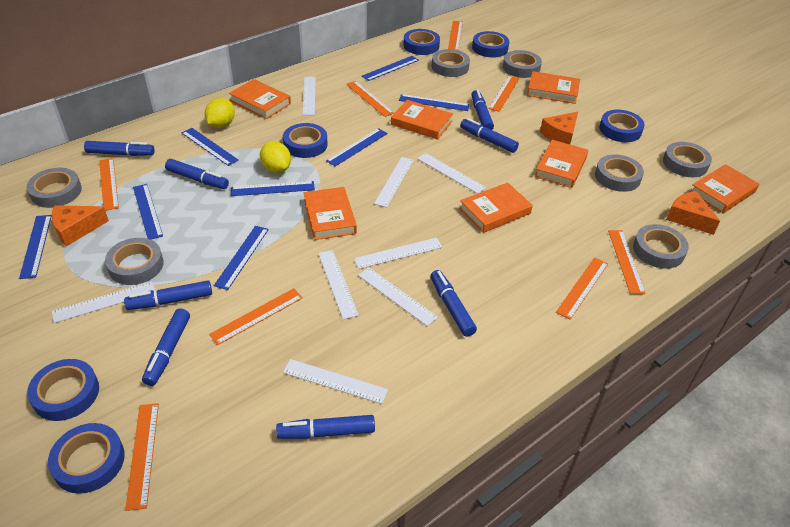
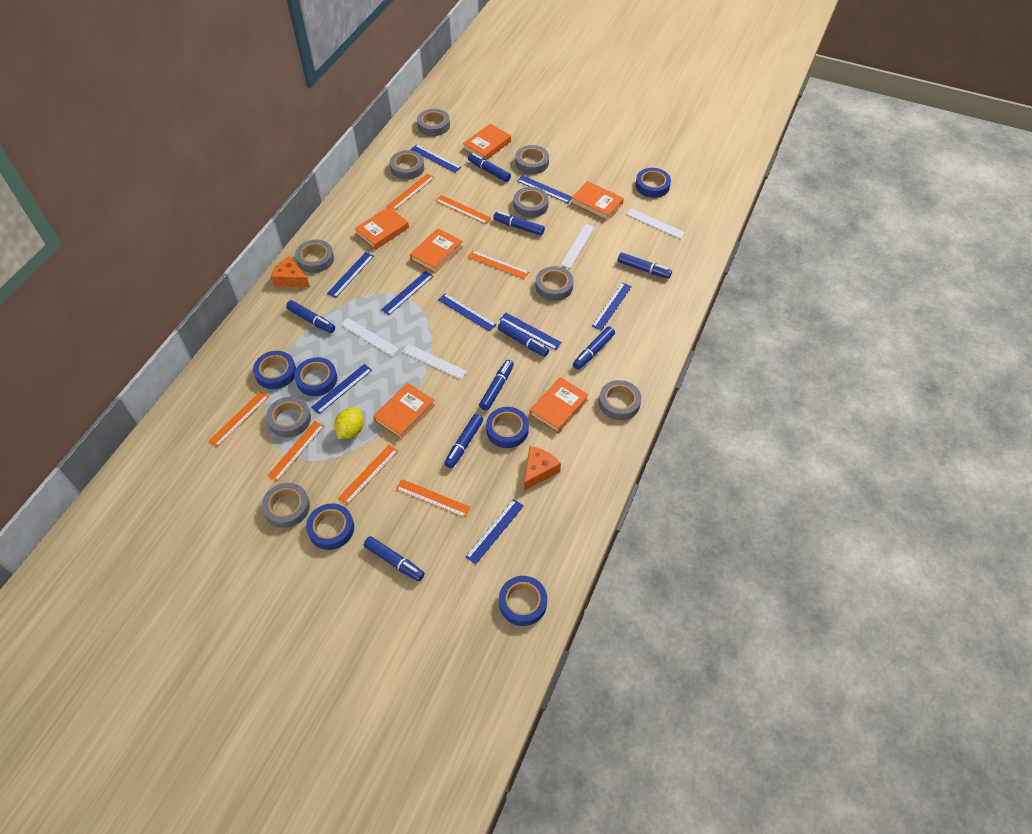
blue marker: [84,141,155,156] [124,280,212,310] [142,308,190,386] [165,159,229,189] [276,415,375,439] [430,270,477,337] [460,118,519,153] [471,89,494,130] = 8 -> [286,300,335,333] [364,536,425,581] [444,414,483,468] [468,153,511,182] [479,360,514,411] [493,211,545,236] [498,321,549,357] [573,326,615,370] [618,253,672,279] = 9
blue ruler: [19,215,52,279] [133,184,163,240] [182,128,239,166] [214,226,269,290] [231,181,315,196] [326,128,388,167] [362,56,419,81] [399,94,470,111] = 8 -> [311,364,372,414] [327,252,374,298] [381,271,433,315] [410,144,461,173] [438,293,497,332] [465,499,524,564] [499,313,562,350] [517,175,572,203] [592,282,632,331] = 9
grey tape: [27,168,82,208] [105,238,164,285] [432,49,470,77] [503,50,542,78] [595,154,644,192] [633,224,689,269] [663,142,712,177] = 7 -> [262,483,310,528] [266,397,311,438] [295,240,334,273] [390,150,424,180] [417,109,450,136] [513,187,549,218] [515,145,549,174] [536,266,574,301] [599,380,641,420] = 9
orange book: [229,79,291,119] [304,187,357,240] [391,100,453,140] [459,182,533,233] [527,71,580,104] [534,140,588,188] [690,164,759,213] = 7 -> [354,207,409,250] [373,383,435,440] [410,228,463,273] [463,124,511,160] [529,377,589,433] [571,181,624,221] = 6
orange cheese: [52,205,109,246] [540,112,578,144] [666,191,720,235] = 3 -> [271,256,310,287] [524,446,561,491] = 2
orange ruler: [99,158,119,211] [125,403,159,511] [209,288,303,345] [346,81,394,117] [448,21,463,50] [488,75,520,112] [556,257,608,320] [608,230,646,294] = 8 -> [209,391,270,447] [267,421,324,481] [338,445,398,505] [387,173,435,210] [396,479,471,518] [435,195,491,224] [468,250,529,279] = 7
white ruler: [52,281,155,323] [283,359,388,404] [302,77,316,115] [318,250,359,319] [354,238,443,269] [358,268,438,326] [374,157,414,207] [417,153,486,194] = 8 -> [340,318,399,356] [402,344,467,379] [561,224,595,268] [626,208,685,239] = 4
yellow lemon: [205,98,235,128] [260,141,291,173] = 2 -> [334,408,364,439] = 1

